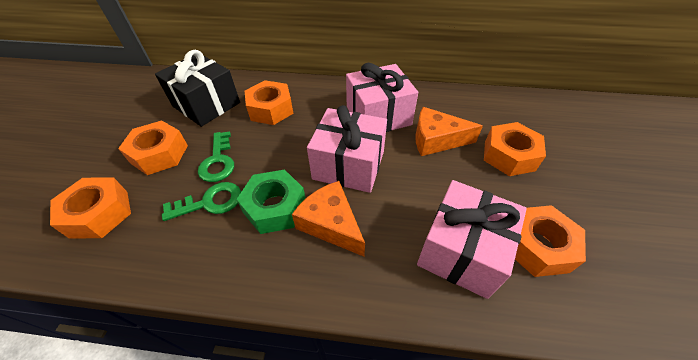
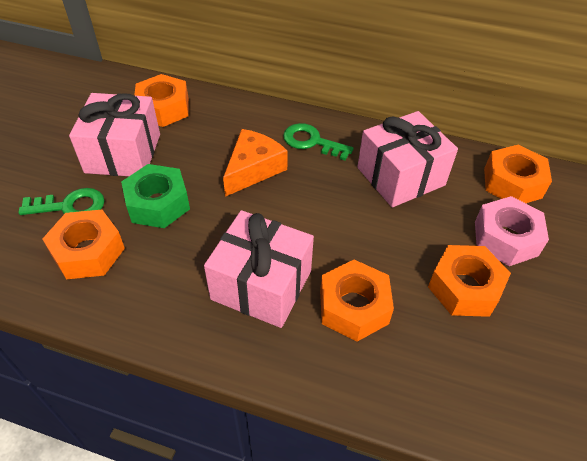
black gift: [155,50,240,127] = 1 -> none = 0
orange cheese: [292,181,365,256] [415,107,483,156] = 2 -> [223,129,288,197] = 1
pink nut: none = 0 -> [475,196,549,266] = 1

